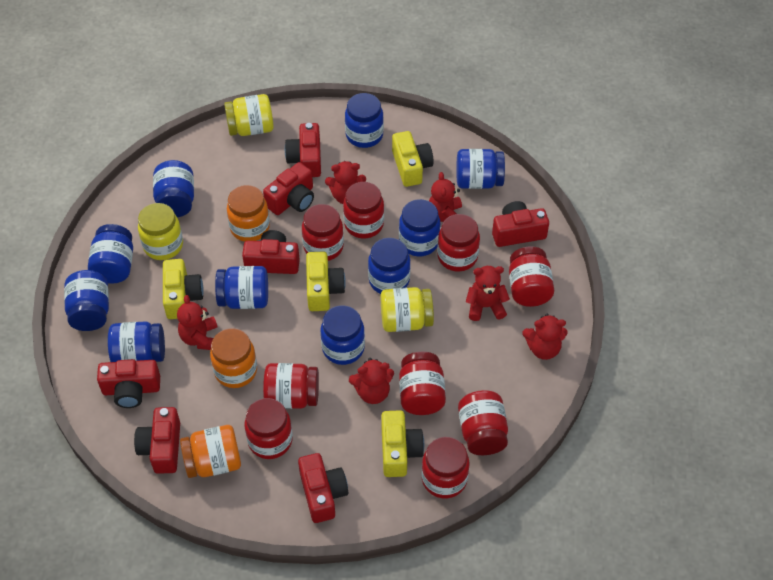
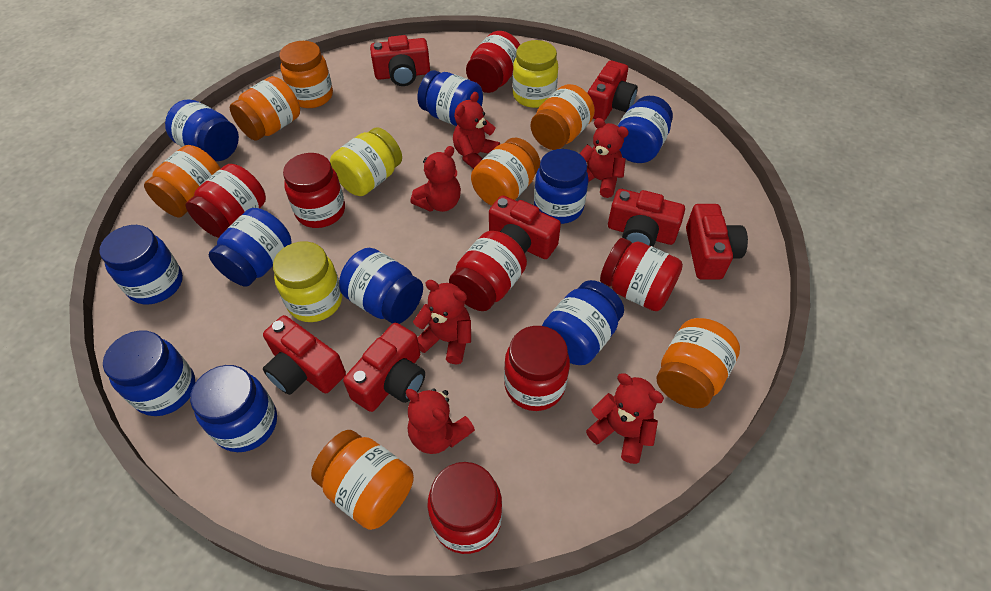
orange jar: [180,425,241,478] [210,328,257,388] [227,185,270,242] = 3 -> [144,145,221,217] [230,76,300,141] [279,41,333,108] [311,430,414,530] [471,138,540,206] [531,84,595,150] [657,318,740,408] = 7
red jar: [244,398,293,459] [263,363,319,409] [302,204,344,261] [343,182,384,239] [399,352,446,415] [422,437,469,498] [437,214,480,271] [458,390,508,455] [509,246,554,307] = 9 -> [186,164,266,238] [283,153,345,228] [427,462,502,554] [449,231,527,311] [466,31,520,93] [504,326,570,411] [600,238,683,311] = 7
yellow camera: [163,259,204,319] [306,251,346,311] [381,410,424,477] [392,131,434,187] = 4 -> none = 0

